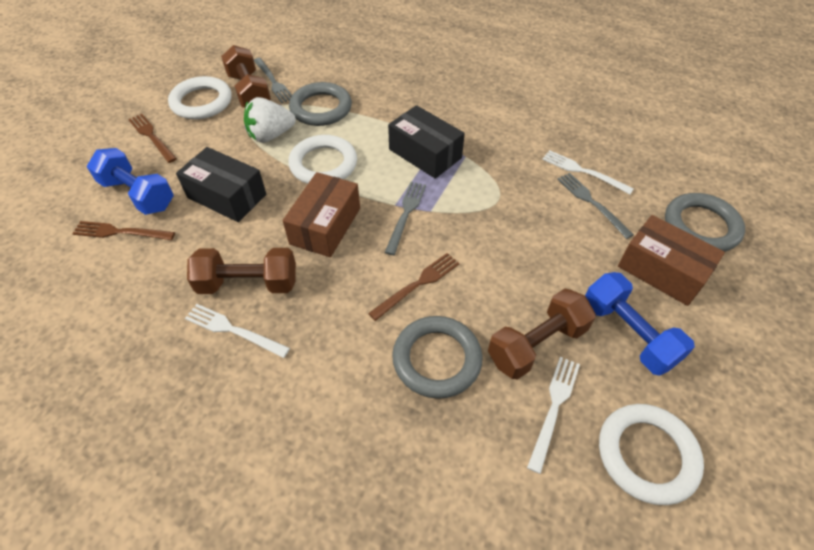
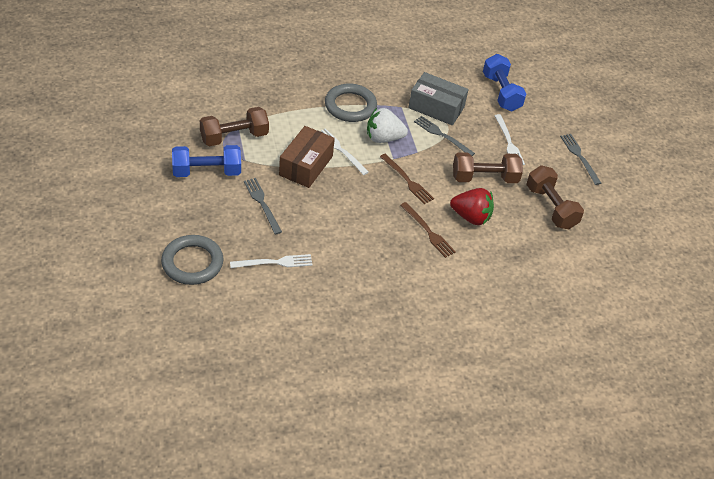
black box: [176,147,266,222] [388,105,465,179] = 2 -> none = 0
brown box: [283,172,360,257] [618,215,725,306] = 2 -> [279,126,335,188] = 1
brown fork: [72,221,175,240] [128,114,177,163] [368,253,460,321] = 3 -> [380,154,434,204] [400,202,456,258] = 2
grey box: none = 0 -> [408,72,468,125] = 1
grey ring: [289,82,352,126] [392,316,483,399] [665,193,745,252] = 3 -> [161,235,224,285] [325,84,377,122] = 2
red strawberry: none = 0 -> [450,188,494,225] = 1
white ring: [168,76,232,119] [288,135,357,184] [599,404,704,505] = 3 -> none = 0

